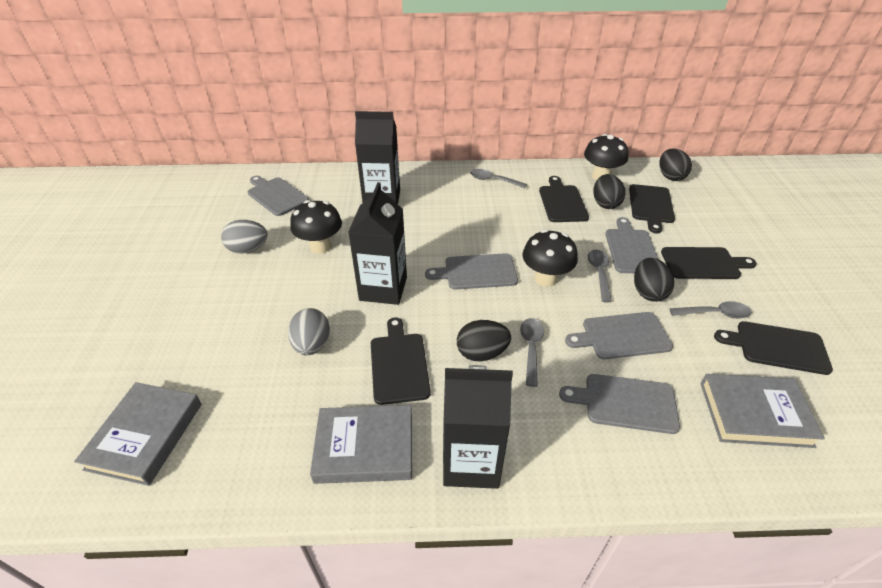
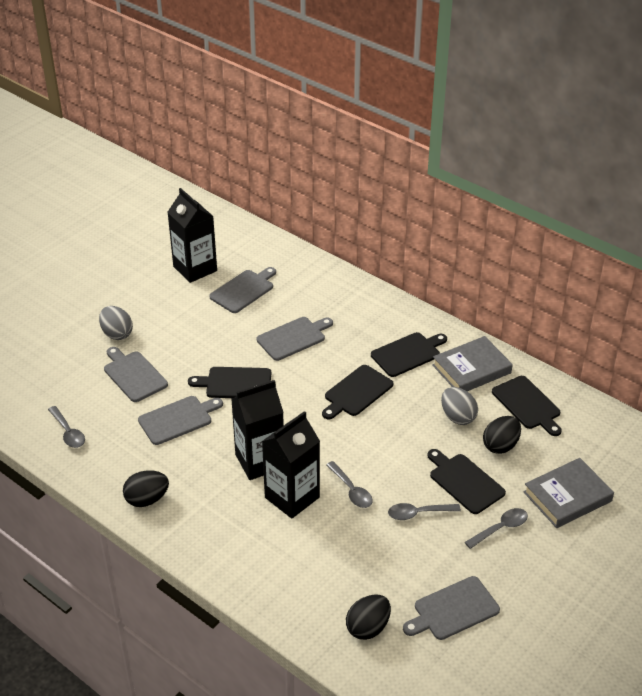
black egg: [457,320,511,361] [593,174,625,209] [634,258,674,302] [659,148,692,181] = 4 -> [123,470,169,507] [346,594,391,640] [483,416,521,454] = 3
black mushroom: [290,200,342,254] [522,229,578,287] [584,134,629,180] = 3 -> none = 0
grey book: [74,382,202,486] [310,405,412,484] [700,374,825,448] = 3 -> [432,336,513,391] [524,458,614,528] = 2

